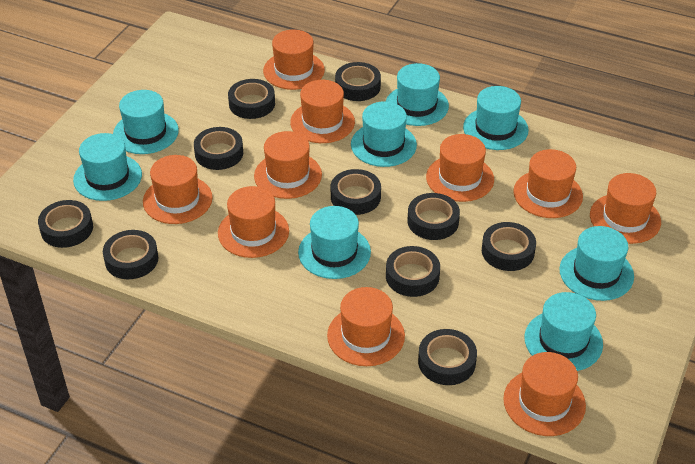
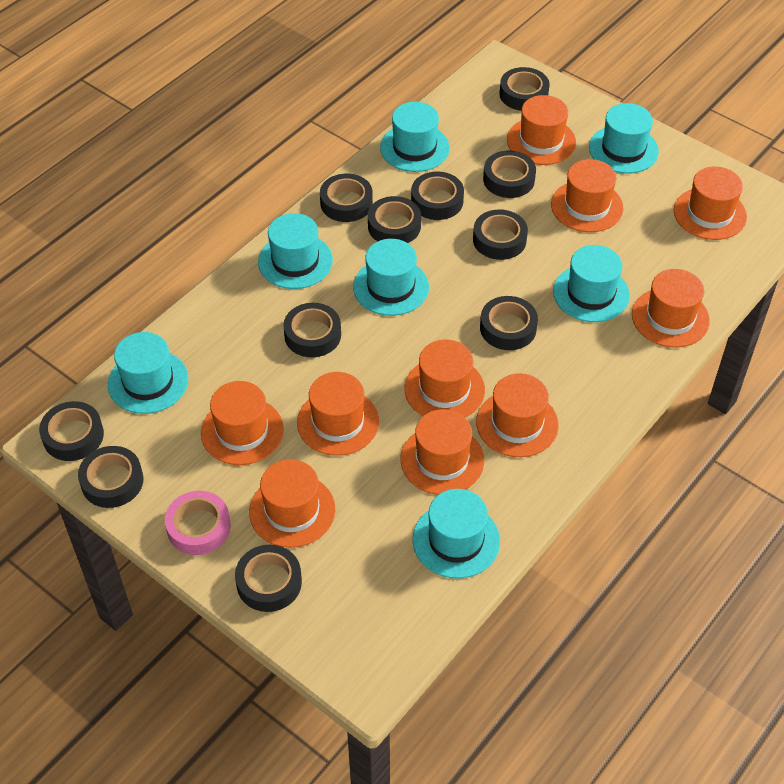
black tape: [38,200,93,248] [103,230,158,279] [194,127,243,170] [228,79,275,119] [331,169,381,215] [335,62,381,101] [386,246,440,297] [408,193,460,240] [418,329,477,385] [482,222,536,271] = 10 -> [39,401,104,461] [78,446,144,508] [235,545,302,612] [283,303,341,357] [320,174,373,222] [368,196,421,243] [411,172,464,220] [473,209,528,260] [480,296,538,350] [483,151,536,198] [499,67,550,111] = 11
pink tape: none = 0 -> [165,491,231,555] = 1
turquoise hat: [73,133,142,201] [113,90,179,154] [298,206,371,279] [351,101,417,167] [386,63,449,126] [463,86,529,150] [524,292,603,371] [559,226,634,301] = 8 -> [108,332,189,414] [258,213,333,289] [353,239,429,316] [380,102,450,172] [412,489,500,579] [553,245,630,322] [589,103,659,174] = 7

